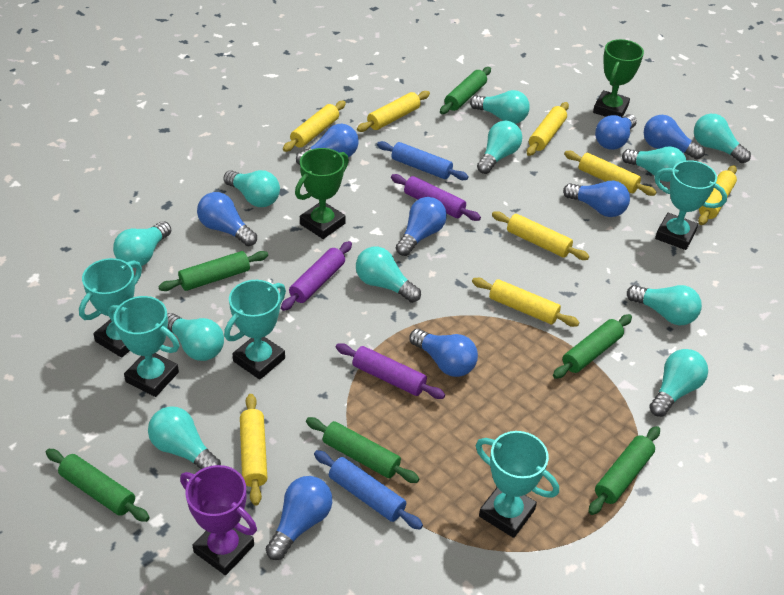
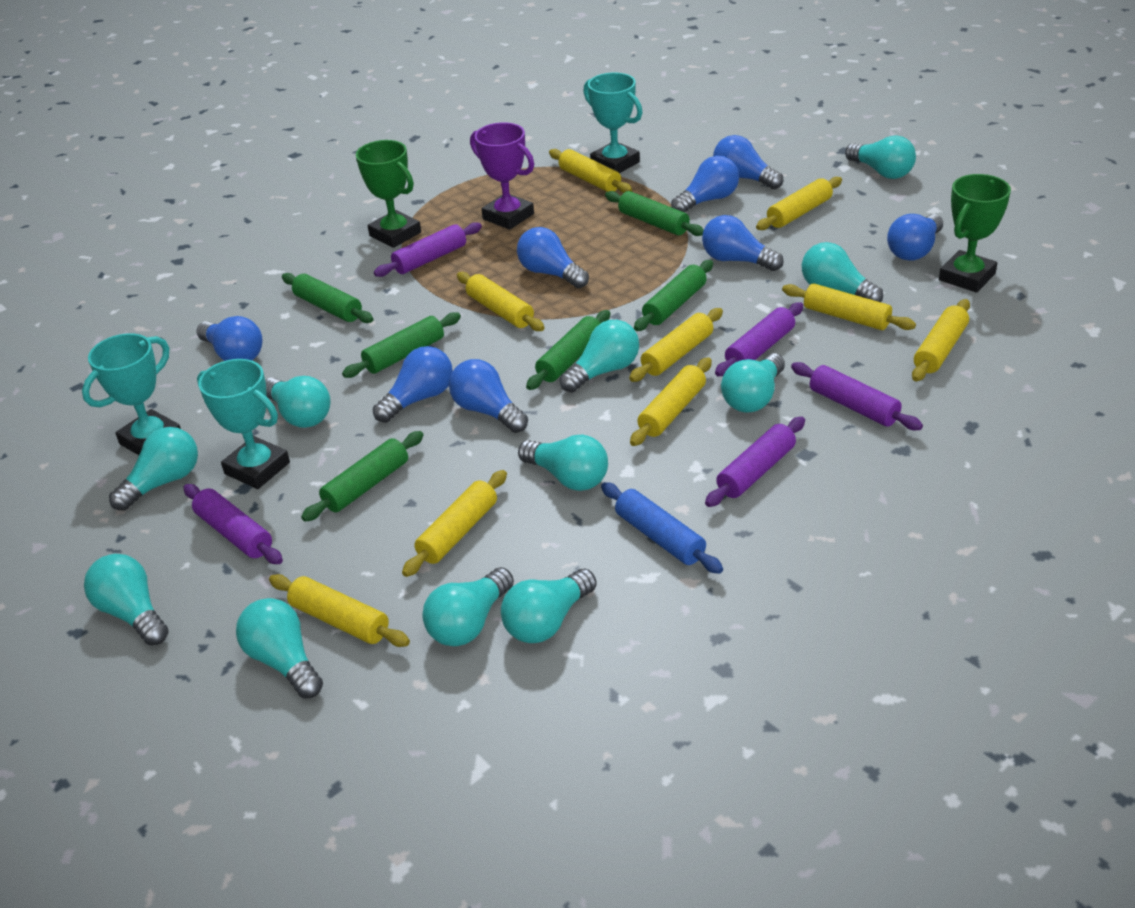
blue rolling pin: [314,450,423,530] [377,141,469,180] = 2 -> [601,482,723,574] = 1
purple rolling pin: [281,241,352,311] [336,343,445,399] [391,174,481,221] = 3 -> [183,484,283,564] [374,222,482,277] [705,417,805,507] [715,302,803,376] [791,362,923,430] = 5
turquoise trophy: [79,258,142,358] [108,296,179,397] [224,280,286,380] [476,431,559,538] [654,160,727,250] = 5 -> [82,333,181,455] [197,359,290,489] [583,72,643,173] = 3
yellow rolling pin: [240,394,267,506] [283,101,346,152] [357,91,430,132] [472,278,579,327] [492,211,589,260] [527,102,569,156] [564,151,657,196] [698,165,737,225] = 8 -> [269,574,410,647] [402,470,507,577] [457,272,545,331] [549,149,632,193] [629,308,723,382] [630,358,712,446] [756,177,842,230] [782,283,916,330] [912,299,970,382] = 9

